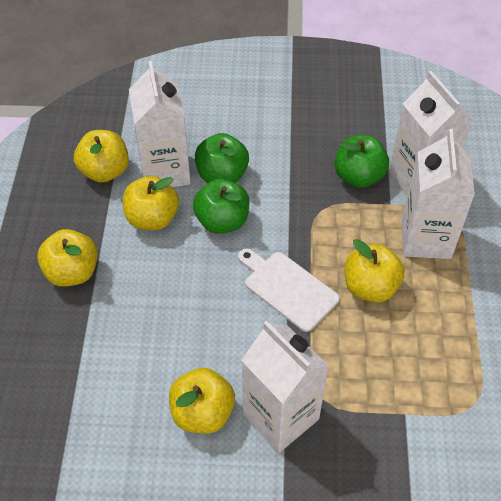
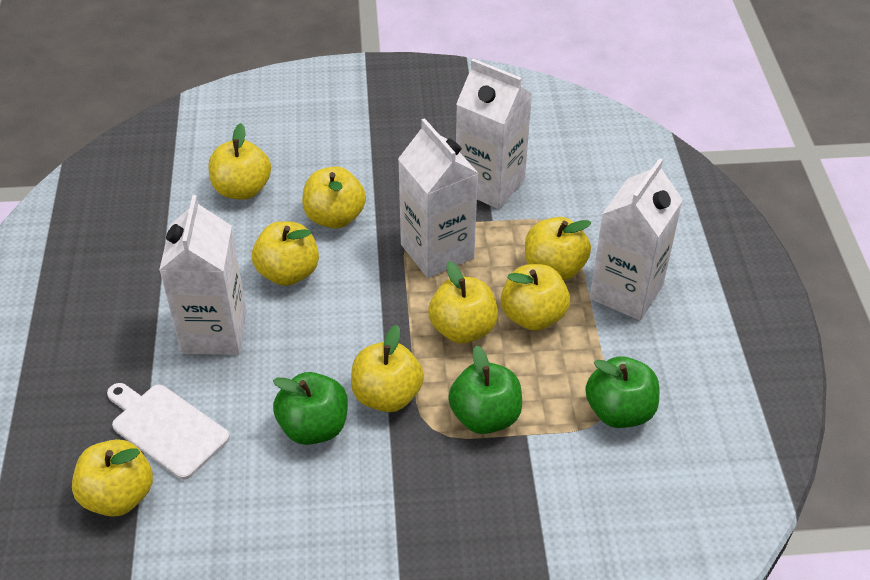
yellow apple: [37,229,98,287] [74,130,129,183] [123,176,179,230] [169,368,235,434] [344,239,405,302] = 5 -> [72,439,153,517] [209,123,271,200] [252,221,319,286] [302,167,366,229] [351,325,424,412] [428,261,498,344] [501,264,570,331] [525,217,591,281] = 8

